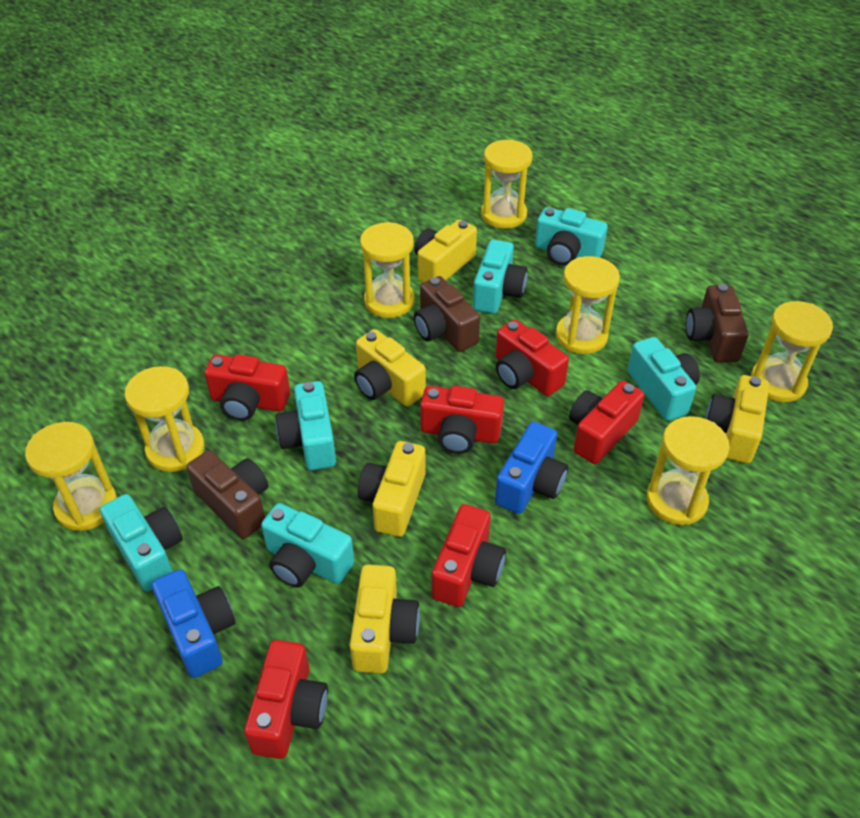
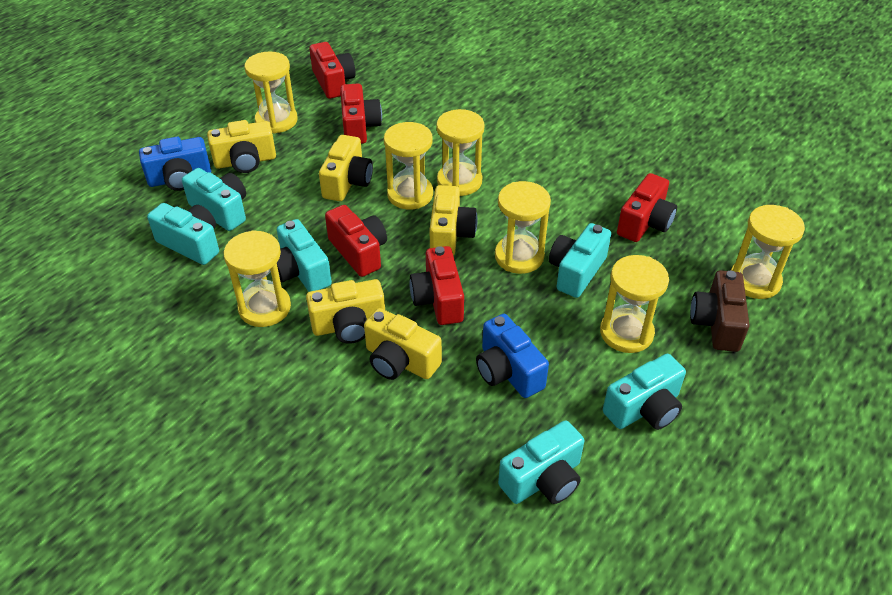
brown camera: [186,450,268,539] [414,276,480,352] [686,284,748,362] = 3 -> [690,270,749,352] = 1
red camera: [205,354,290,421] [244,640,328,759] [420,386,504,454] [432,504,506,607] [495,319,569,396] [569,381,645,464] = 6 -> [309,42,356,99] [325,205,387,277] [340,84,382,144] [410,246,464,325] [617,173,677,242] = 5

